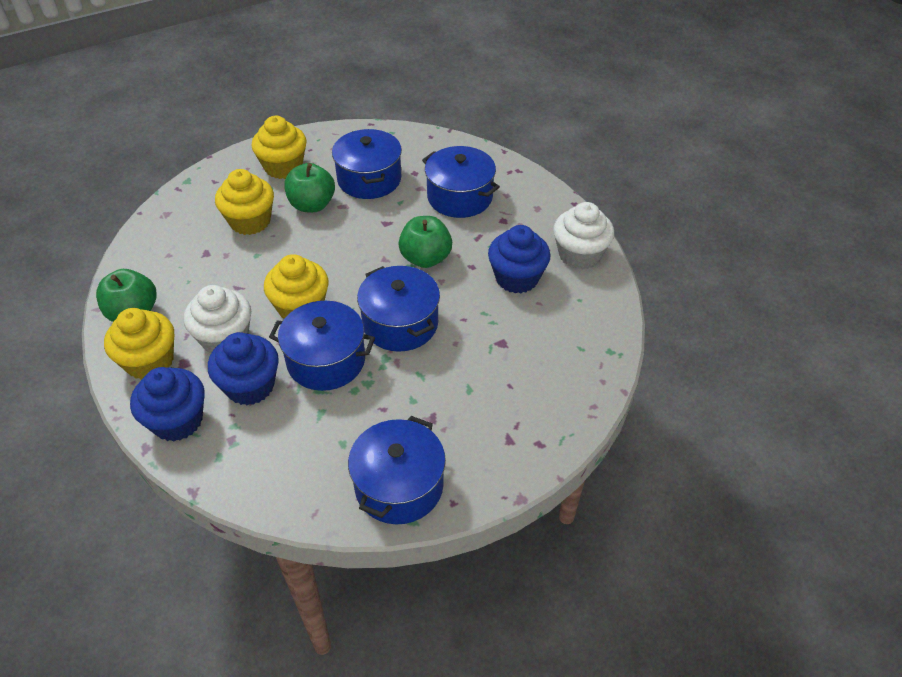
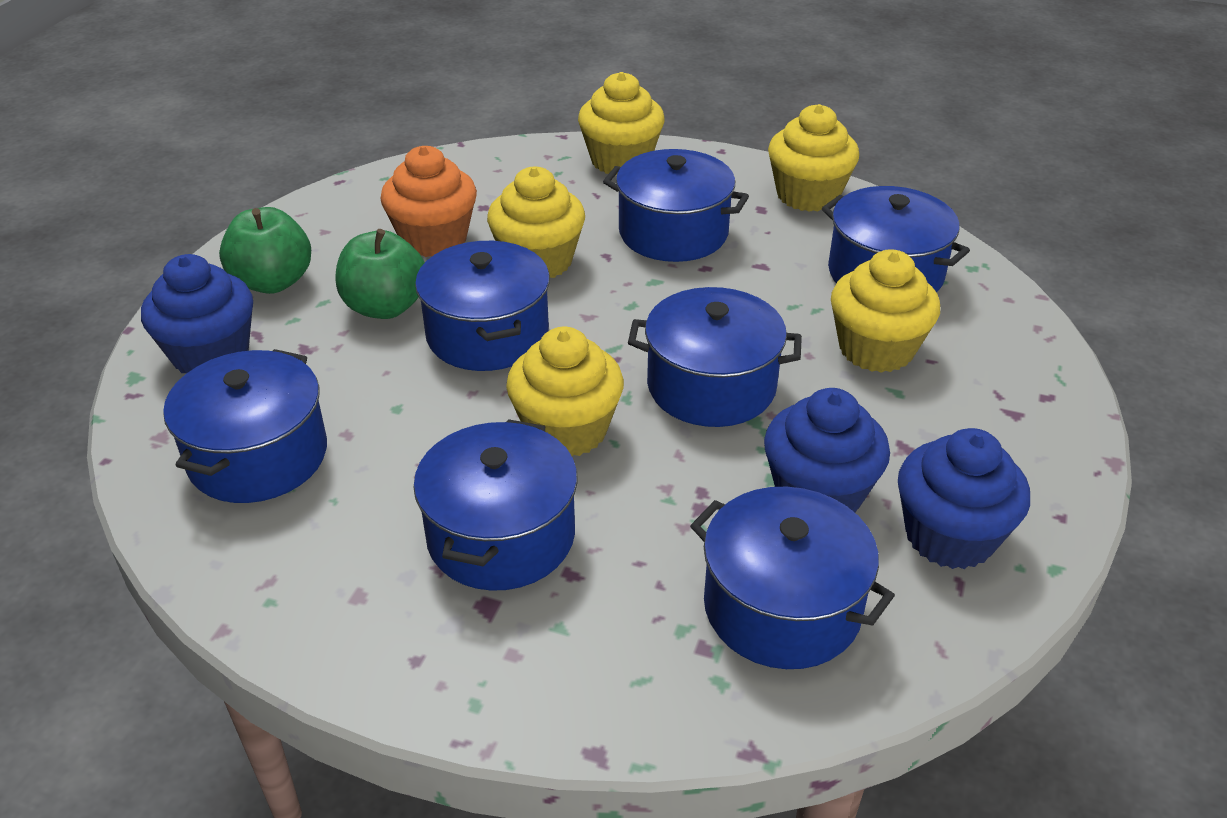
blue pot: [269,301,375,391] [332,129,402,199] [348,416,446,524] [357,266,440,352] [422,146,500,218] = 5 -> [163,349,327,503] [413,419,578,591] [415,241,550,371] [603,149,749,262] [628,287,802,427] [690,487,895,669] [822,186,970,292] = 7
green apple: [96,269,157,322] [284,163,335,212] [399,216,452,268] = 3 -> [219,207,311,294] [336,229,425,319] = 2
orange cupcake: none = 0 -> [380,146,477,257] = 1
white cupcake: [184,285,251,354] [553,202,614,270] = 2 -> none = 0
yellow cupcake: [104,308,174,380] [215,169,274,235] [251,116,307,179] [264,254,329,319] = 4 -> [487,167,585,278] [506,327,624,456] [578,72,665,175] [768,104,859,212] [831,249,940,373] = 5

